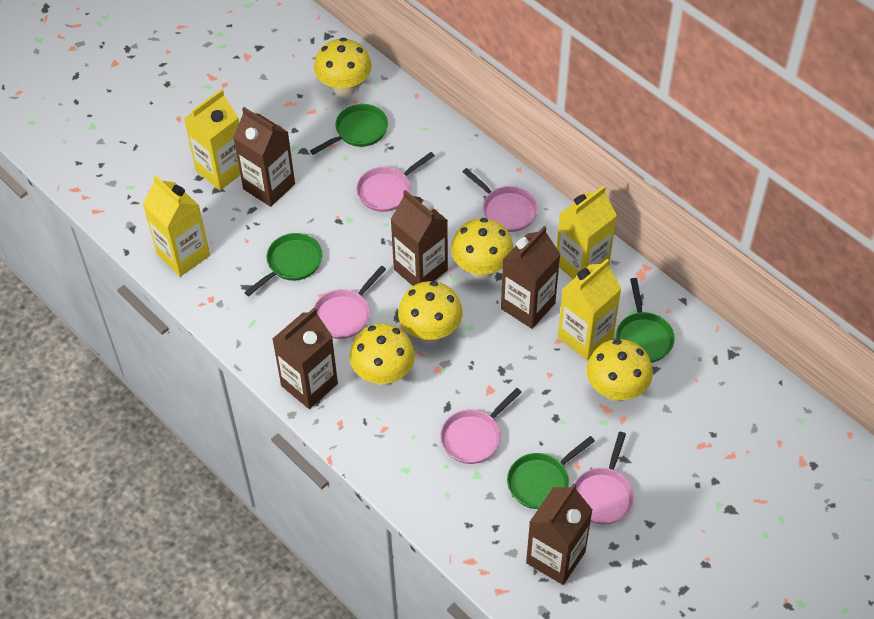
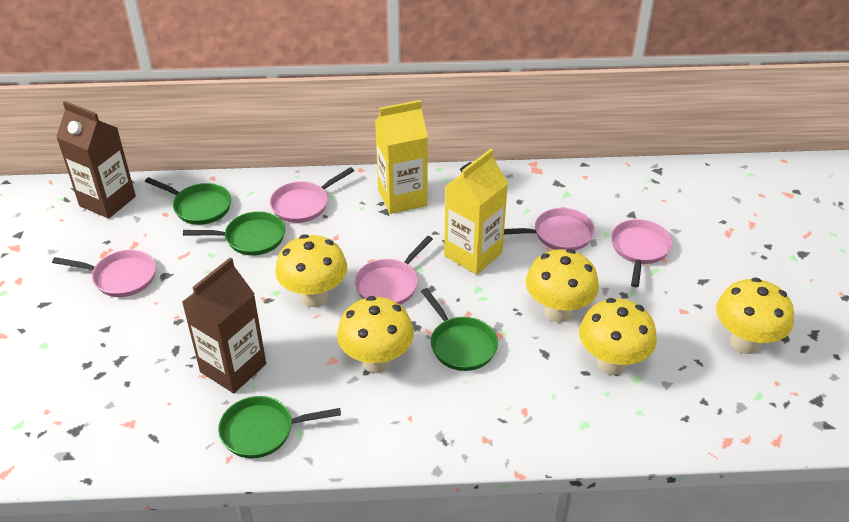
brown carton: [233,107,295,207] [273,307,338,409] [390,190,448,286] [501,226,560,329] [526,483,593,585] = 5 -> [56,101,136,219] [182,257,266,393] = 2
yellow carton: [143,175,210,277] [184,89,240,190] [557,185,617,279] [558,259,622,361] = 4 -> [375,100,428,214] [444,149,508,275] = 2

